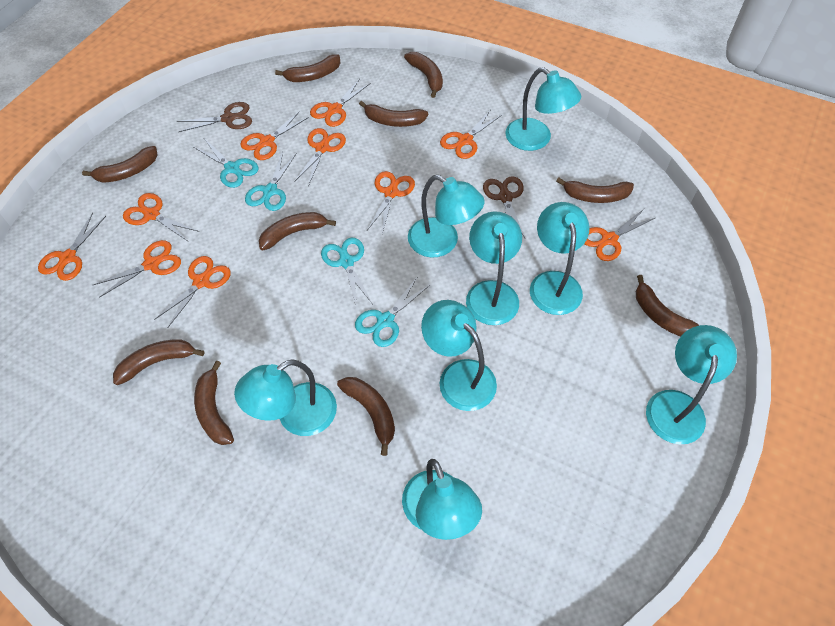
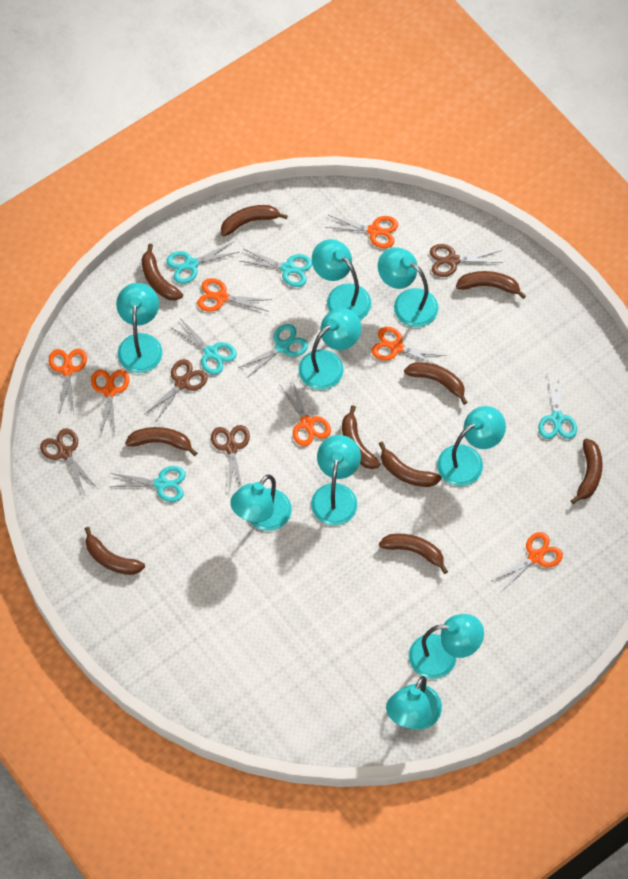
brown scissors: [177,102,252,132] [483,176,525,238] = 2 -> [40,428,97,495] [145,359,207,423] [211,425,250,491] [430,244,500,277] = 4
orange scissors: [38,213,106,281] [93,240,181,298] [123,193,199,241] [154,256,231,328] [240,111,309,160] [294,128,346,186] [310,79,370,127] [367,171,415,234] [440,109,502,159] [584,209,655,261] = 10 -> [49,349,87,415] [91,370,129,434] [197,278,272,312] [279,379,331,446] [326,215,398,248] [372,327,447,367] [492,532,563,592] = 7
turquoise lamp: [234,359,337,436] [402,459,482,540] [408,175,484,258] [421,300,497,411] [466,211,522,325] [506,67,581,151] [530,202,589,315] [646,325,737,444] = 8 -> [116,283,163,373] [230,474,292,531] [299,308,361,390] [311,435,361,526] [312,239,371,320] [378,247,438,327] [386,676,442,730] [409,614,484,679] [437,406,506,486] = 9
turquoise scissors: [193,139,259,188] [245,152,297,211] [321,238,373,308] [355,278,430,347] = 4 -> [110,466,186,502] [166,242,239,284] [170,318,237,375] [238,324,308,379] [240,249,312,287] [538,373,577,439] = 6

